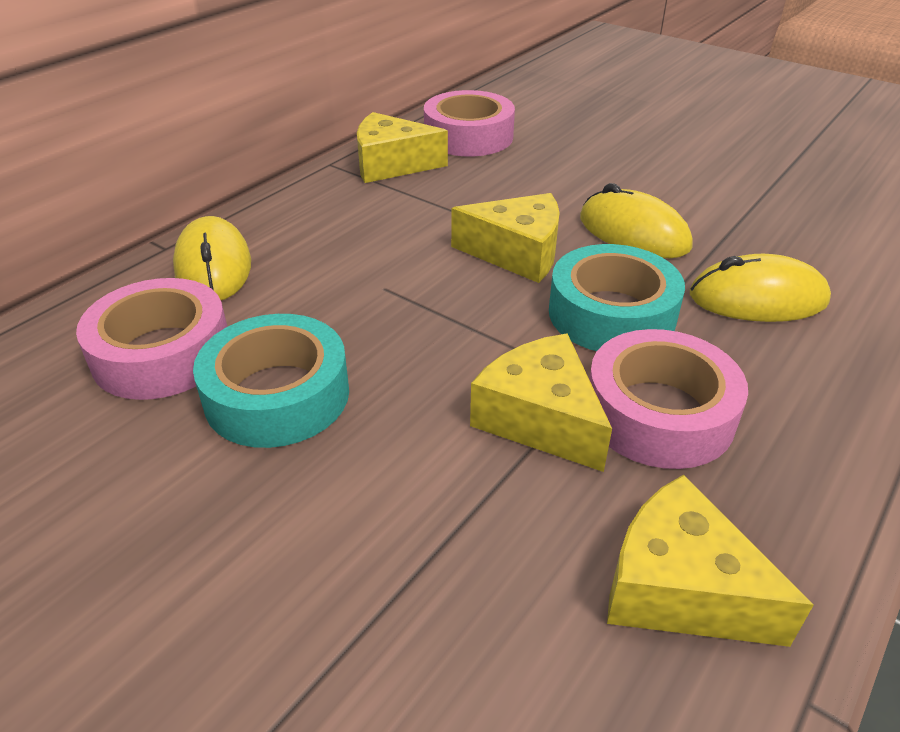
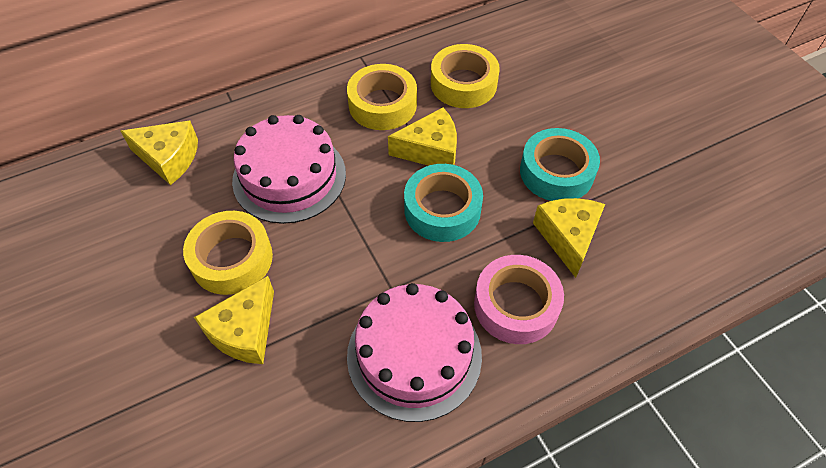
pink cake: none = 0 -> [232,115,346,224] [347,283,482,422] = 2
pink tape: [76,278,227,400] [424,90,515,156] [589,329,748,469] = 3 -> [474,255,564,344] = 1
yellow mouse: [173,216,251,300] [580,183,692,258] [690,254,831,322] = 3 -> none = 0
yellow tape: none = 0 -> [183,211,273,295] [347,64,417,130] [431,44,500,108] = 3

